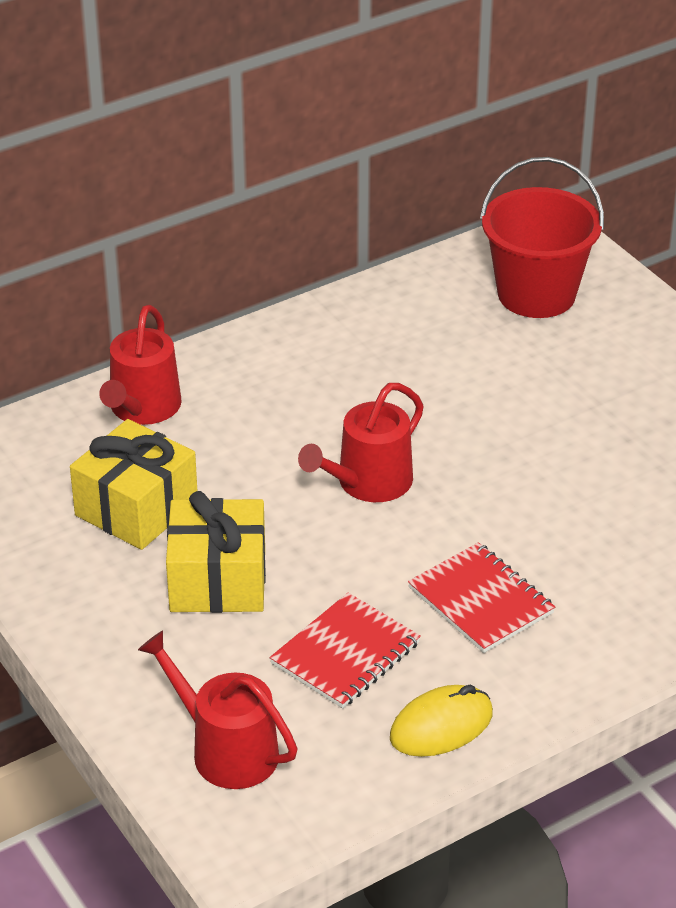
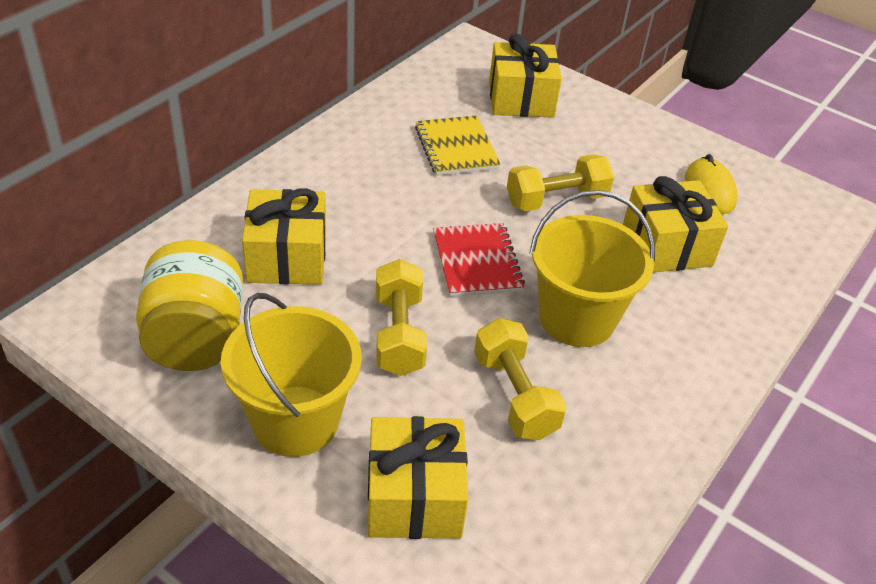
red bucket: [480,157,604,318] = 1 -> none = 0
red notebook: [270,592,421,708] [408,542,555,653] = 2 -> [433,223,525,297] = 1
red watering can: [99,305,182,425] [138,631,297,789] [298,383,424,502] = 3 -> none = 0
yellow bucket: none = 0 -> [221,293,362,457] [529,190,655,347] = 2
yellow dumbbell: none = 0 -> [376,259,427,376] [474,318,567,440] [507,154,614,211] = 3
yellow gift: [70,419,197,550] [166,491,266,613] = 2 -> [242,188,326,285] [368,416,468,539] [489,34,562,118] [623,176,728,273] = 4
yellow jar: none = 0 -> [136,240,243,371] = 1
yellow notebook: none = 0 -> [415,115,501,176] = 1

